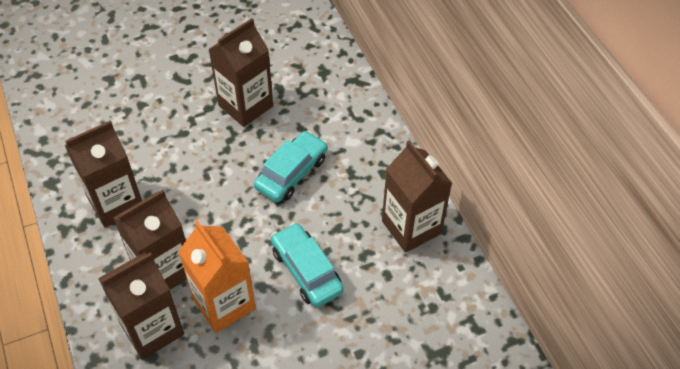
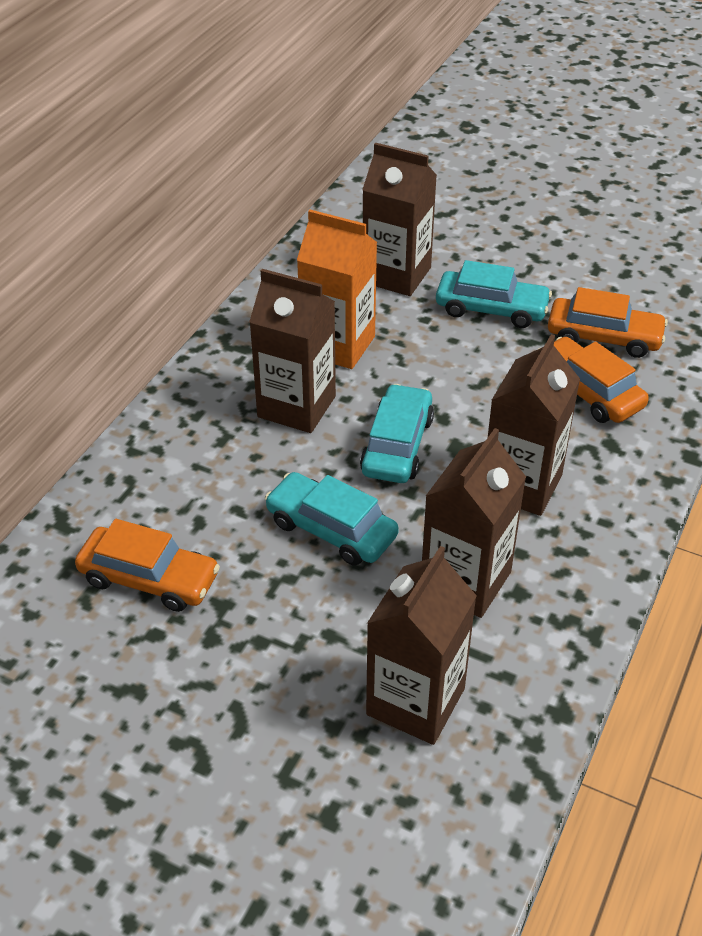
orange car: none = 0 -> [75,519,220,612] [537,337,649,423] [548,287,668,358] = 3
turquoise car: [254,131,328,202] [271,223,344,307] = 2 -> [265,472,399,565] [360,384,434,483] [436,260,552,328] = 3

